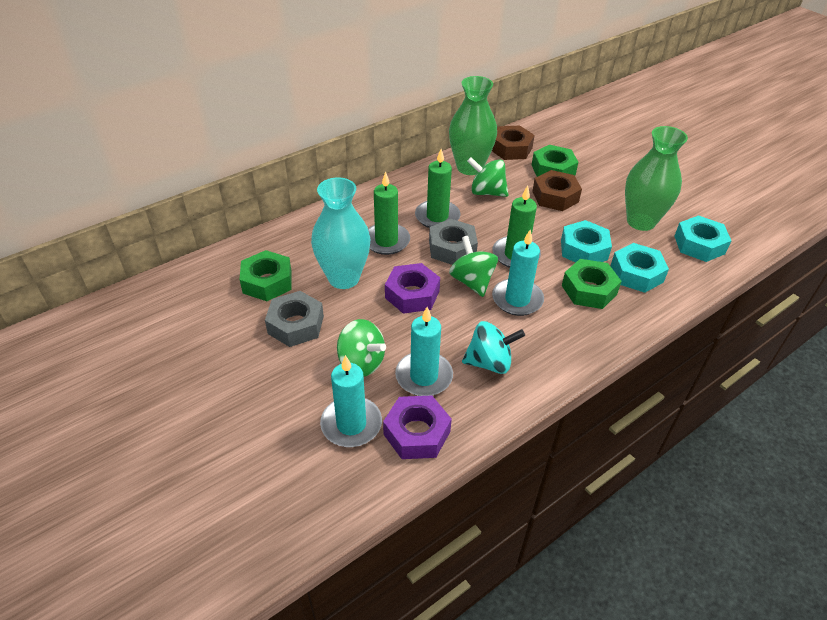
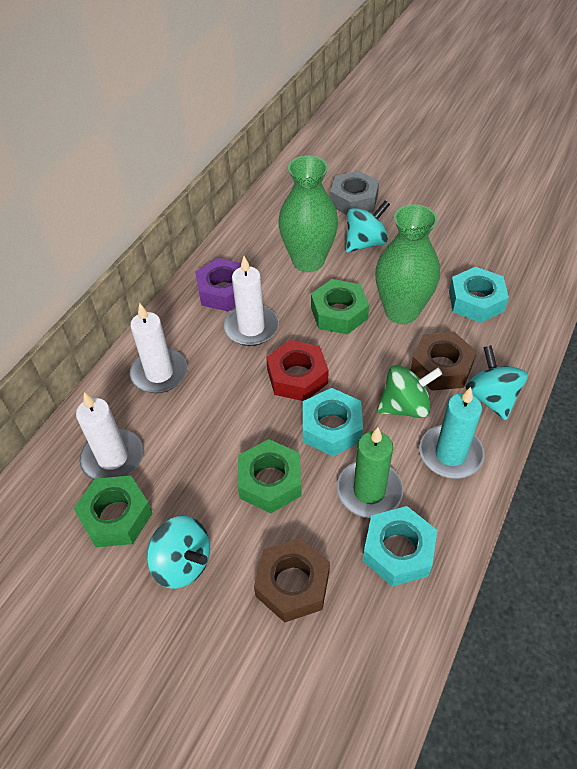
green candle: [368,171,410,255] [415,149,460,228] [493,185,541,268] = 3 -> [337,427,403,518] = 1
green spinning top: [337,319,386,376] [449,236,498,297] [467,157,509,197] = 3 -> [377,365,442,418] = 1
grey nut: [265,291,324,347] [429,219,478,265] = 2 -> [330,171,379,215] = 1
purple nut: [383,395,452,459] [385,263,440,314] = 2 -> [195,258,241,311] = 1
red nut: none = 0 -> [266,340,329,401] = 1
turquoise candle: [320,355,382,447] [395,307,453,396] [492,230,544,316] = 3 -> [419,387,484,479] = 1
turquoise spinning top: [462,321,525,374] = 1 -> [147,516,210,589] [346,200,390,253] [465,345,528,420] = 3
turquoise vase: [311,177,370,289] = 1 -> none = 0
white candle: none = 0 -> [76,392,143,480] [130,303,187,393] [224,256,279,346] = 3

